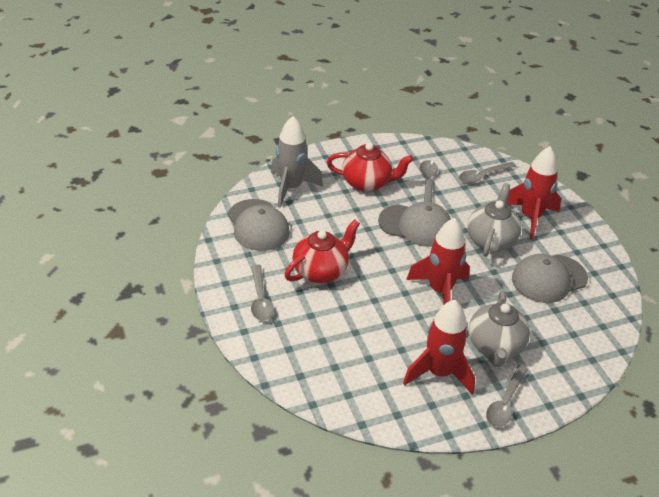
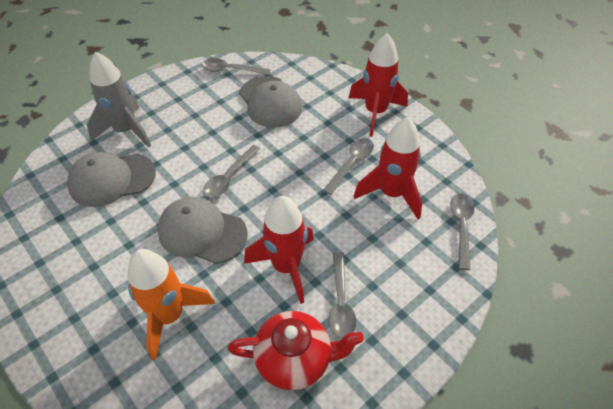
grey spoon: [251,264,274,321] [420,160,438,202] [459,162,516,183] [486,365,528,427] = 4 -> [202,58,270,75] [203,145,260,198] [323,138,374,195] [329,252,356,338] [450,193,474,270] = 5
grey teapot: [467,183,521,257] [469,291,530,367] = 2 -> none = 0
orange rocket: none = 0 -> [127,249,215,360] = 1
red teapot: [284,219,360,283] [327,143,414,192] = 2 -> [228,311,364,390] = 1

